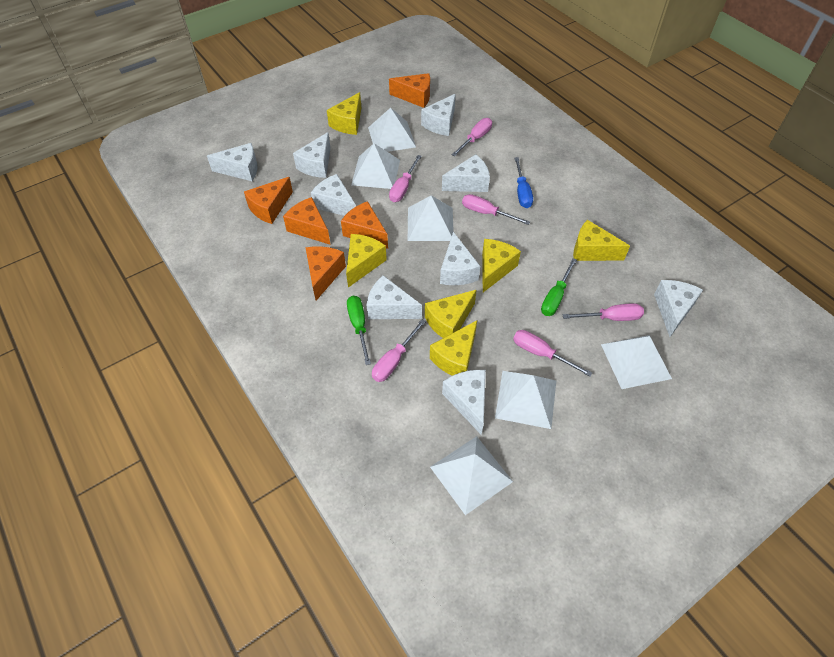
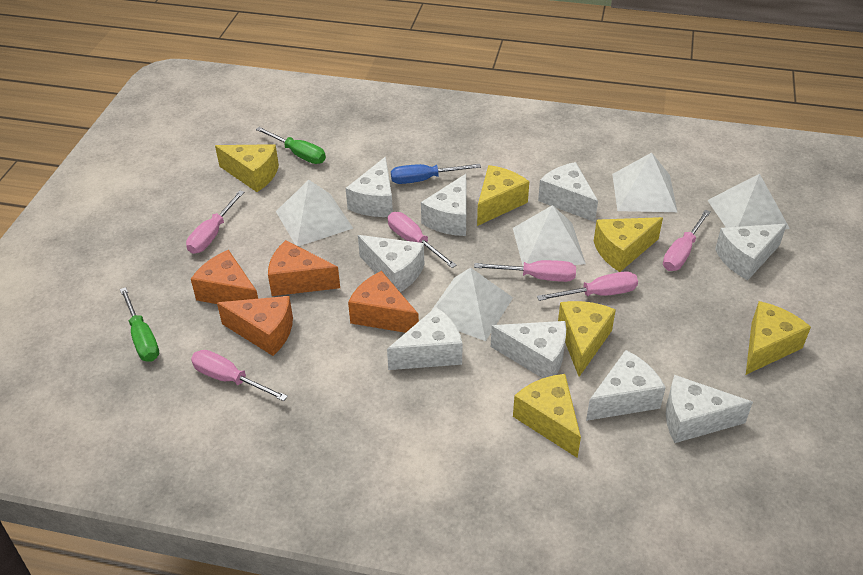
orange cheese: [244,177,293,224] [283,197,330,245] [305,246,346,301] [341,201,388,249] [389,73,430,108] = 5 -> [191,250,258,304] [217,296,293,356] [268,240,340,296] [348,271,419,333] = 4
white pyramid: [351,143,400,189] [368,108,416,152] [408,195,454,241] [430,436,513,515] [495,371,556,429] [601,335,672,389] = 6 -> [276,180,353,246] [431,267,513,341] [513,205,586,267] [612,153,677,212] [707,174,790,230] = 5

